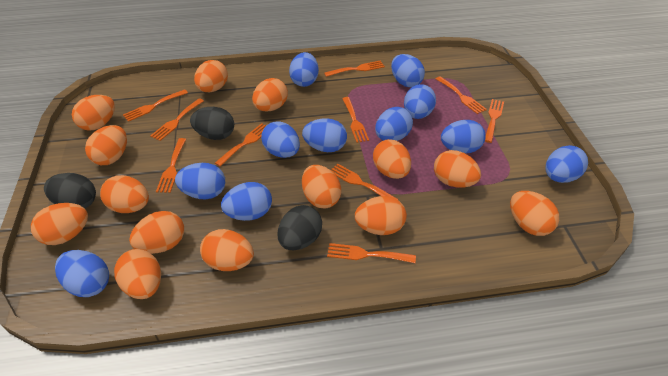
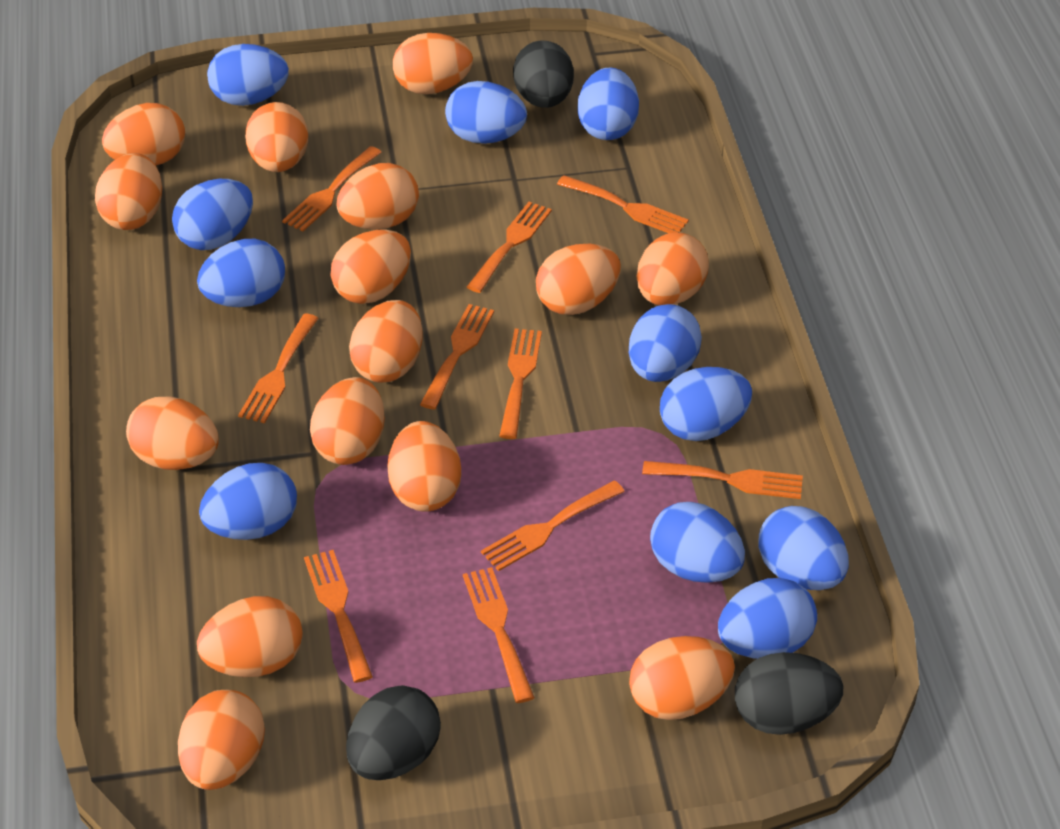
orange egg: [31,203,88,245] [72,95,115,131] [85,125,127,165] [100,175,149,213] [114,249,161,299] [129,211,184,254] [194,60,228,93] [200,229,254,271] [252,78,288,111] [302,165,341,208] [355,196,407,235] [373,139,411,179] [434,150,481,188] [510,191,559,236] = 14 -> [95,153,162,230] [102,103,185,165] [126,396,219,470] [178,690,265,790] [197,596,303,677] [245,102,308,172] [310,377,385,465] [331,229,411,304] [337,163,419,230] [349,300,423,383] [387,421,461,512] [393,33,473,94] [536,244,621,315] [629,636,735,720] [637,233,709,305] = 15

